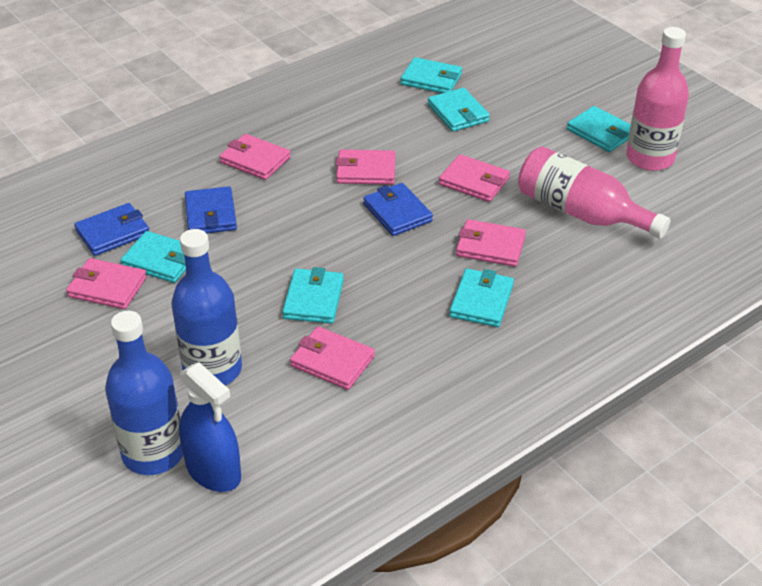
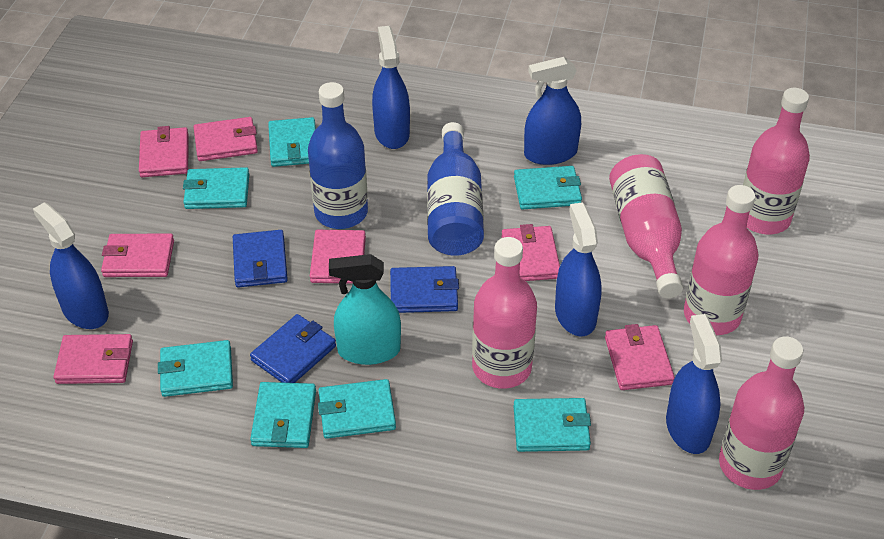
blue spray bottle: [179,362,241,492] = 1 -> [33,202,109,329] [372,26,410,149] [524,57,581,165] [555,202,602,336] [666,314,722,454] = 5
pink bottle: [518,146,670,239] [626,27,689,171] = 2 -> [472,237,537,389] [609,154,683,298] [684,185,758,335] [719,336,804,490] [743,88,810,234] = 5
pink wallet: [66,258,147,309] [219,134,291,180] [290,326,375,390] [336,149,396,185] [439,154,510,202] [456,219,526,267] = 6 -> [53,334,133,384] [101,234,174,277] [139,126,189,177] [194,117,258,161] [310,230,366,284] [502,224,560,281] [605,324,675,390] = 7
turquoise spray bottle: none = 0 -> [329,254,401,365] = 1
turquoise wallet: [120,231,186,283] [282,267,344,324] [401,57,462,93] [428,88,490,132] [449,269,514,327] [567,106,631,152] = 6 -> [158,340,233,397] [183,167,249,209] [250,382,316,448] [268,117,316,167] [318,379,396,439] [513,398,591,452] [514,166,582,209] = 7

